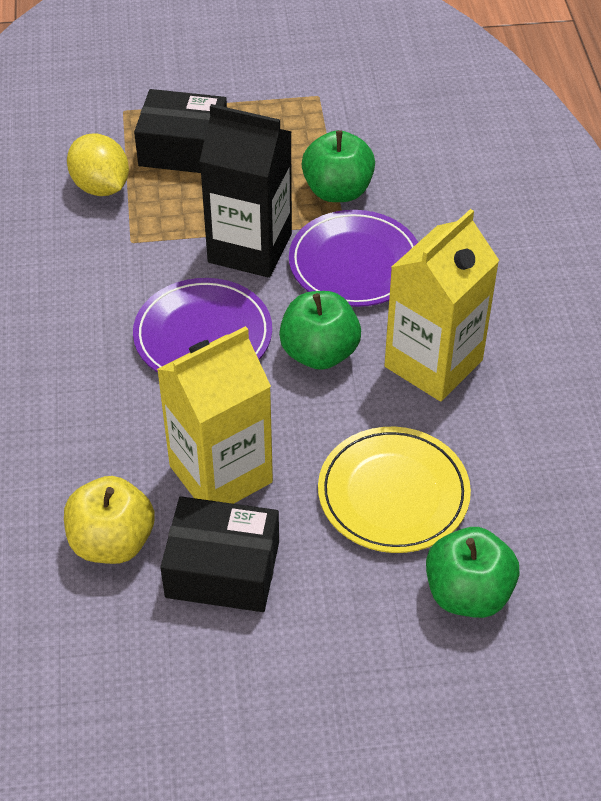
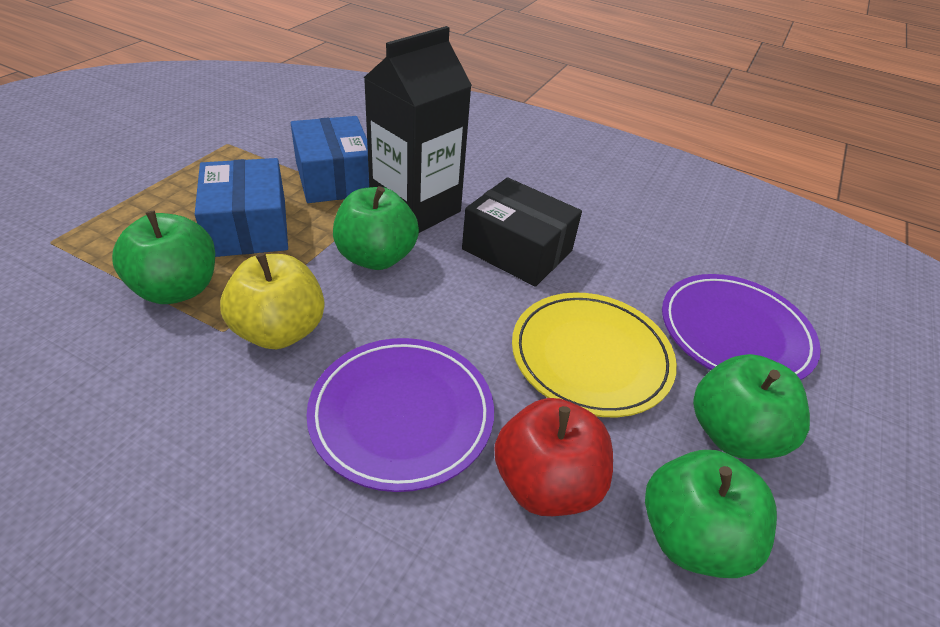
black box: [134,89,227,173] [160,496,279,612] = 2 -> [462,177,582,287] = 1
blue box: none = 0 -> [195,158,288,257] [291,116,369,203] = 2
green apple: [279,291,361,370] [302,130,375,202] [426,527,520,618] = 3 -> [112,211,215,304] [333,186,419,270] [645,450,777,578] [693,354,810,459] = 4
red apple: none = 0 -> [494,398,613,516] = 1
yellow carton: [157,326,273,504] [384,209,499,402] = 2 -> none = 0
yellow lemon: [67,133,129,196] = 1 -> none = 0

